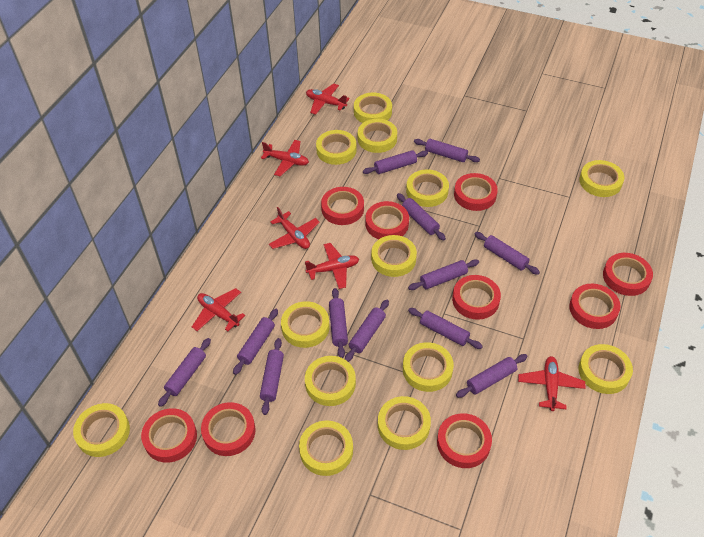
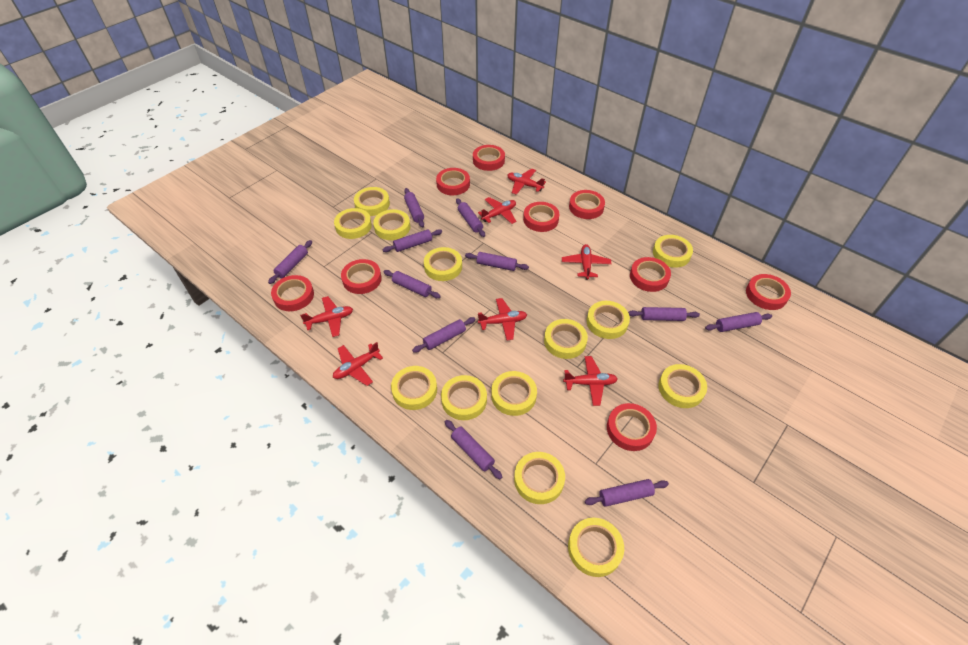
purple rolling pin: [158,338,211,407] [233,309,278,375] [260,338,284,415] [329,288,348,358] [345,300,389,362] [363,150,428,174] [397,193,446,241] [408,259,479,290] [408,308,483,349] [414,139,480,162] [456,354,527,398] [475,232,540,275] = 12 -> [268,240,312,284] [382,229,442,252] [384,270,441,298] [404,188,424,227] [412,317,476,353] [445,420,502,479] [456,198,485,237] [465,252,529,271] [585,479,669,507] [628,307,700,321] [705,312,772,332] = 11
red plane: [192,288,245,331] [261,140,309,176] [269,207,320,249] [305,243,359,289] [306,84,350,115] [518,356,586,411] = 6 -> [300,296,353,337] [333,342,383,386] [478,197,516,224] [478,298,527,340] [508,168,546,195] [562,244,612,280] [563,356,617,406] = 7

